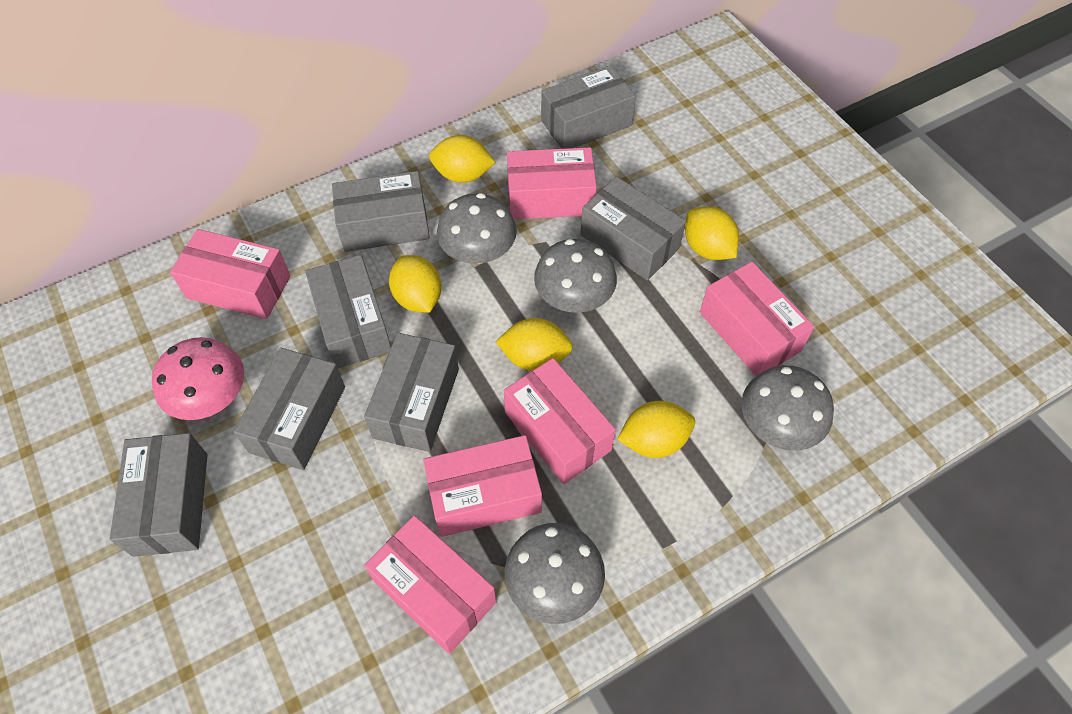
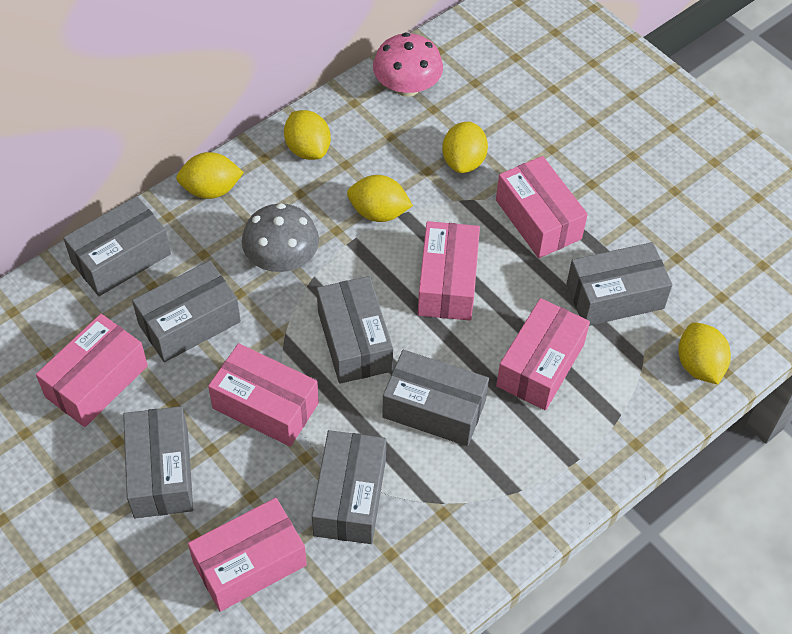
grey mushroom: [437,193,517,264] [505,523,605,624] [534,239,617,313] [741,365,834,451] = 4 -> [242,203,319,272] = 1

